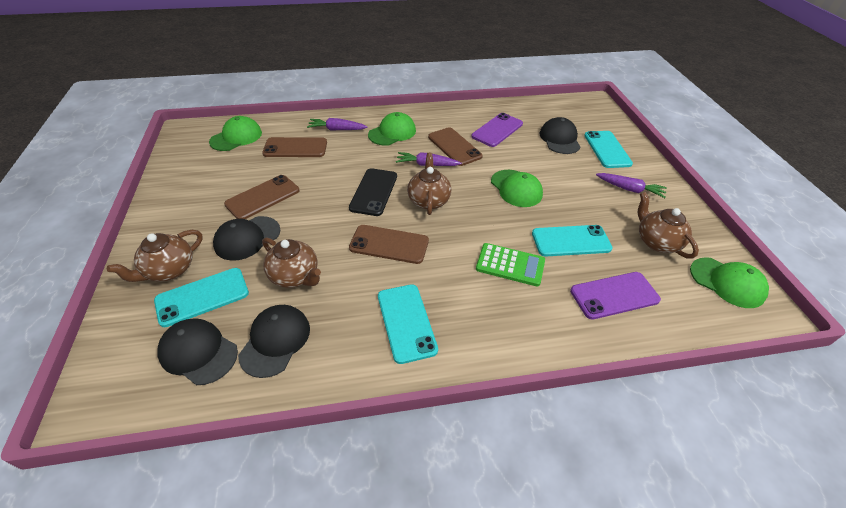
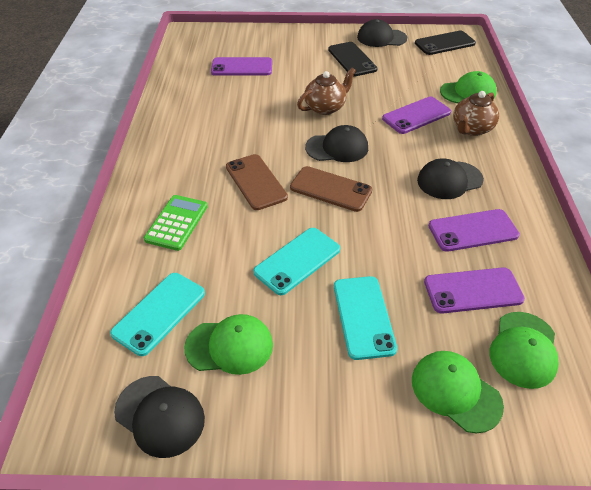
black phone: [349,168,397,216] = 1 -> [328,42,377,77] [415,31,476,55] = 2
brown phone: [224,175,299,219] [262,137,327,157] [349,225,429,264] [428,127,483,166] = 4 -> [226,154,288,210] [290,166,372,212] = 2
brown teapot: [107,230,203,282] [262,238,321,288] [407,153,451,215] [637,192,699,259] = 4 -> [297,68,356,115] [453,91,499,136] = 2
purple carrot: [307,118,368,130] [396,152,462,166] [596,173,667,198] = 3 -> none = 0
purple phone: [471,113,523,147] [570,272,661,319] = 2 -> [211,57,272,76] [382,97,451,134] [424,267,525,313] [428,209,520,252] = 4
turquoise phone: [154,268,249,327] [378,284,438,364] [532,225,613,257] [584,131,633,168] = 4 -> [110,273,205,356] [253,228,340,295] [334,276,397,360] = 3

